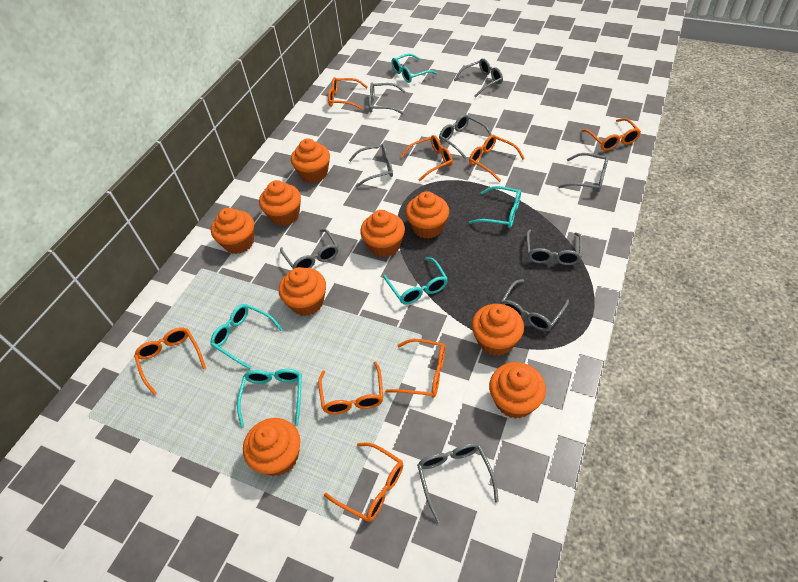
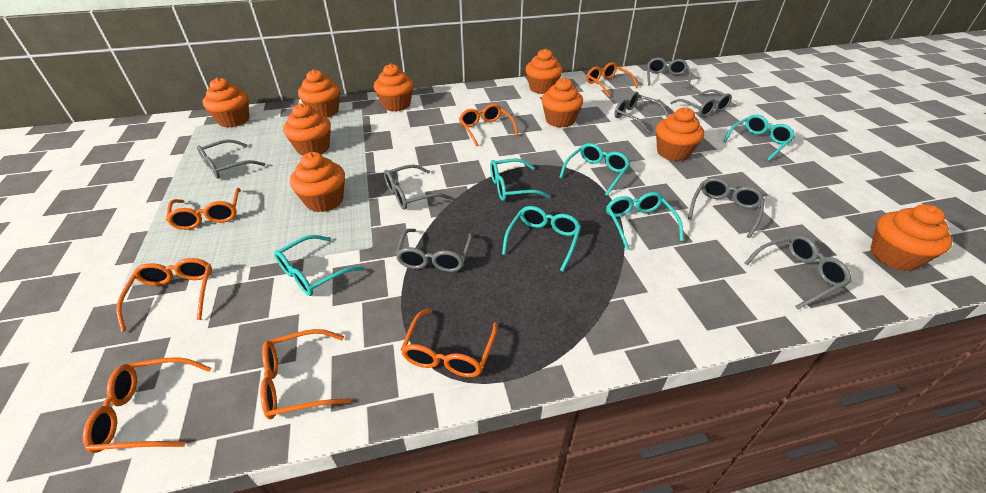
grey glasses: [280,229,338,269] [349,143,393,187] [368,83,405,114] [417,443,499,522] [439,114,492,159] [454,58,503,98] [501,279,569,331] [526,230,583,265] [558,153,609,192] = 9 -> [197,139,265,179] [384,165,451,210] [395,229,473,272] [614,91,669,133] [647,58,692,89] [670,89,732,117] [688,177,765,238] [745,235,851,309] = 8
orange glasses: [134,328,206,395] [318,361,383,414] [324,443,403,522] [328,77,368,110] [385,339,445,398] [401,135,453,181] [469,135,525,182] [581,118,641,151] = 8 -> [83,357,211,453] [116,258,212,332] [166,188,241,230] [260,329,351,419] [401,309,498,377] [459,104,518,146] [586,62,638,97] = 7
turquoise glasses: [210,304,283,369] [237,369,302,427] [383,257,448,304] [392,54,438,83] [469,186,521,228] = 5 -> [274,235,365,296] [490,159,551,201] [502,206,581,272] [559,143,630,196] [606,192,684,250] [723,115,795,161] = 6

